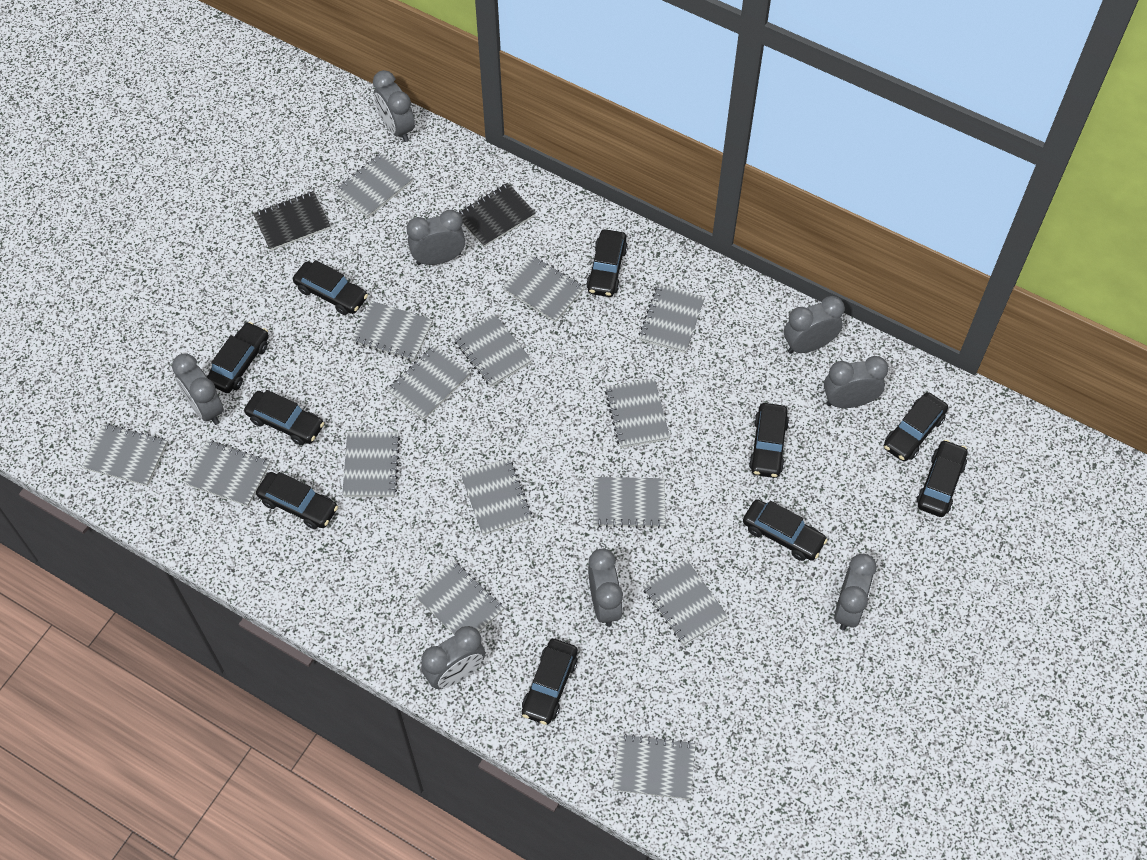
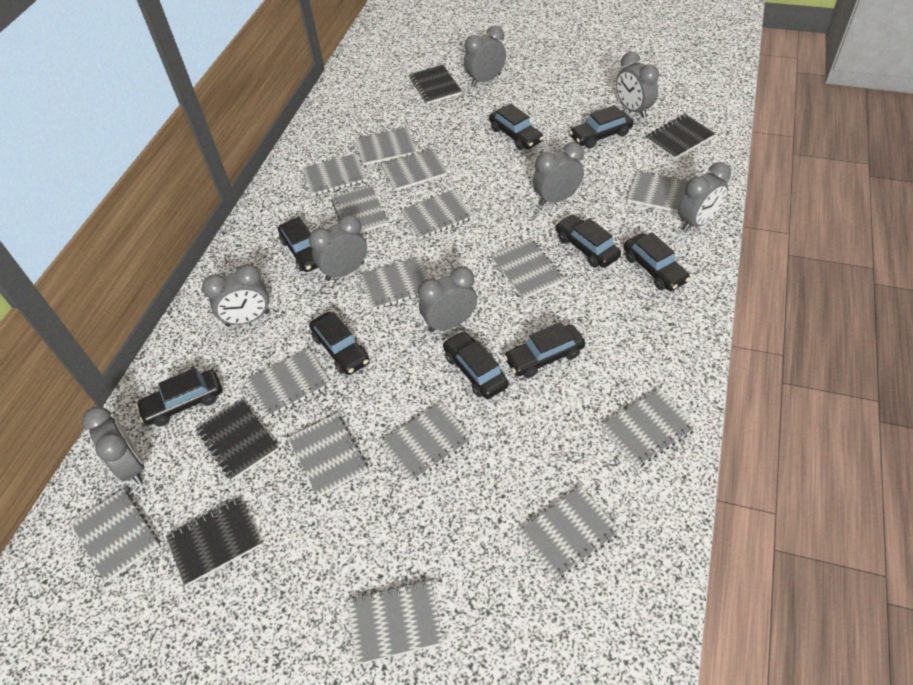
black car: [207,322,269,393] [244,390,324,445] [256,472,338,529] [293,260,368,315] [522,639,578,725] [586,229,628,297] [743,499,827,561] [749,403,789,478] [884,392,948,462] [917,440,968,517] = 10 -> [136,368,222,426] [278,217,318,272] [309,312,369,375] [443,331,508,399] [489,104,544,150] [504,322,585,378] [556,214,621,268] [569,105,634,149] [624,232,690,291] = 9
black notebook: [253,191,330,251] [458,183,536,247] = 2 -> [166,497,261,586] [196,400,279,480] [409,65,462,104] [645,114,715,159] = 4

